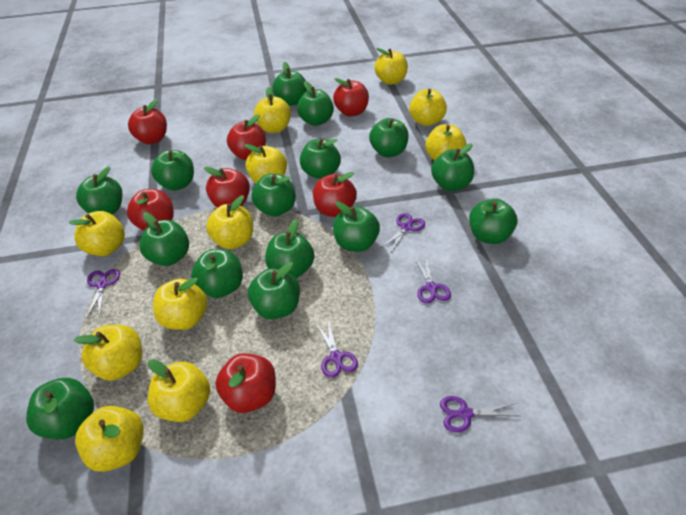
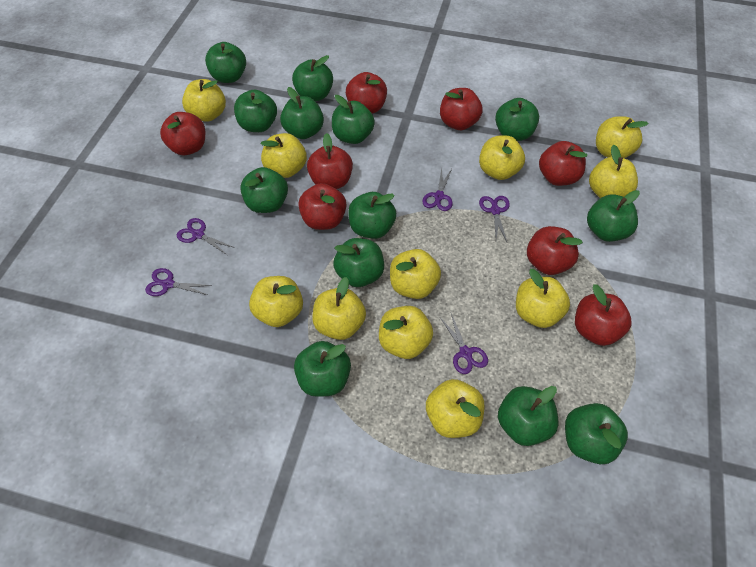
green apple: [26,378,94,439] [76,166,123,214] [139,213,189,266] [151,150,194,191] [191,249,243,298] [248,262,300,319] [252,174,296,217] [265,220,314,278] [272,62,307,106] [297,81,334,126] [300,138,341,179] [333,201,380,252] [369,118,409,157] [431,144,474,191] [469,198,517,244] = 15 -> [205,42,246,83] [234,90,277,132] [240,167,288,213] [280,87,324,139] [292,55,333,101] [294,341,351,397] [332,95,375,144] [333,238,384,287] [348,192,396,239] [495,98,539,141] [498,386,558,446] [565,403,628,464] [587,190,640,242] = 13
red apple: [127,189,174,231] [128,99,167,144] [204,167,250,208] [215,353,276,413] [227,115,266,160] [313,172,357,217] [333,78,369,116] = 7 -> [160,112,205,155] [298,183,346,230] [307,133,353,189] [346,72,387,114] [440,88,483,130] [527,226,583,275] [539,141,587,186] [575,284,632,346] = 8

